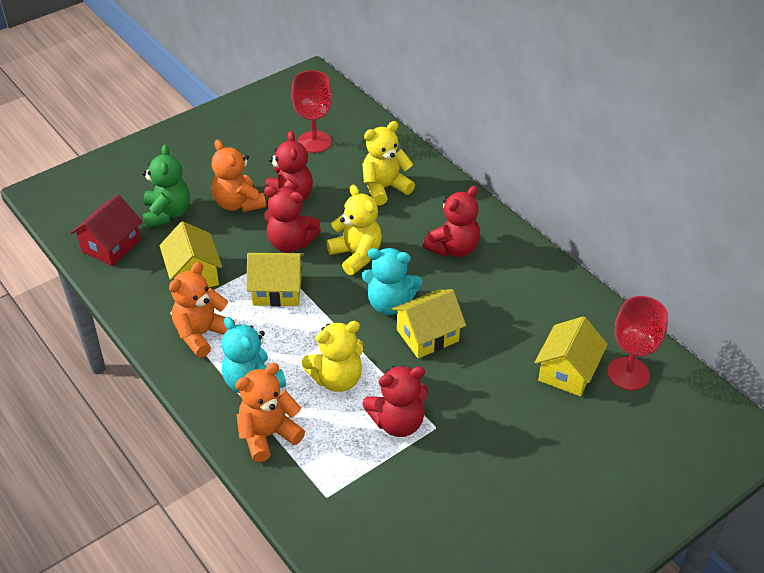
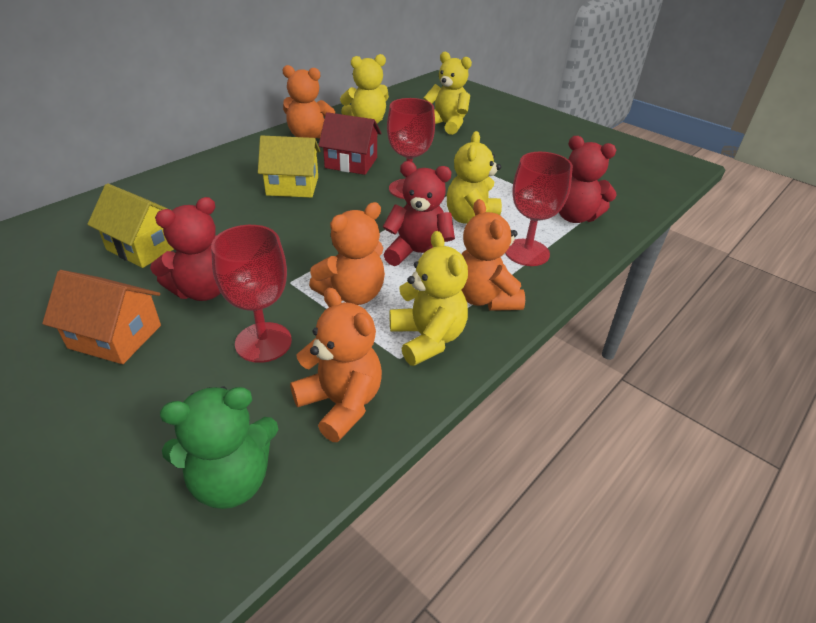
orange house: none = 0 -> [42,270,161,364] = 1
orange teddy bear: [169,262,235,358] [212,139,266,212] [235,363,305,462] = 3 -> [283,65,335,139] [290,288,382,442] [309,202,385,305] [461,199,525,311] = 4
red goblet: [291,70,332,153] [607,296,668,390] = 2 -> [211,225,292,363] [387,98,435,199] [505,152,573,266] = 3
red teddy bear: [264,186,321,253] [265,131,313,207] [363,366,428,437] [423,186,480,257] = 4 -> [150,197,220,301] [383,161,455,266] [559,136,617,223] = 3
turquoise teddy bear: [222,317,286,393] [361,248,422,315] = 2 -> none = 0
yellow house: [159,221,222,288] [247,253,304,307] [392,289,466,358] [534,316,608,396] = 4 -> [87,183,174,268] [258,135,320,198] = 2
yellow teddy bear: [302,321,364,392] [326,185,382,275] [362,121,415,206] = 3 -> [340,54,389,124] [390,231,468,366] [424,52,472,135] [447,131,502,224] = 4

